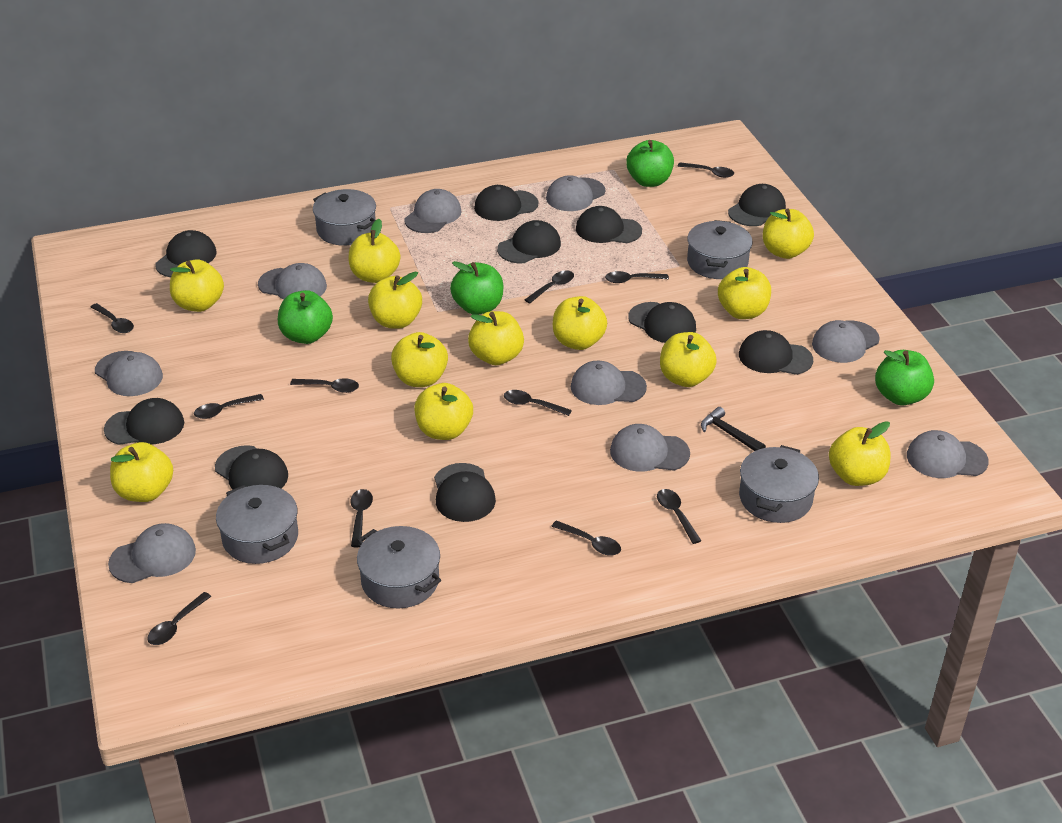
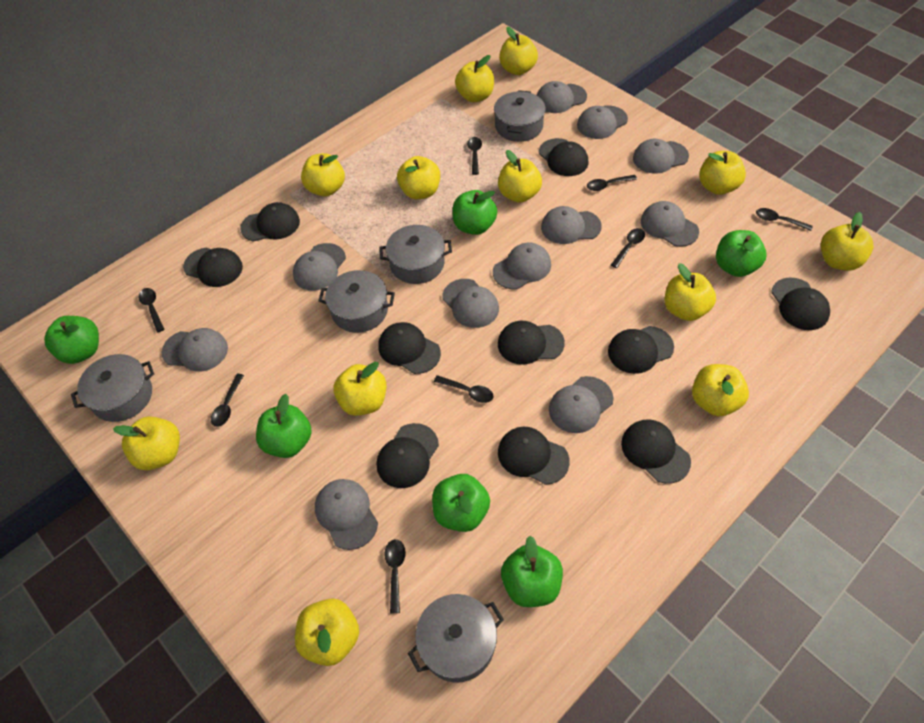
black hammer: [701,407,766,451] = 1 -> none = 0
black spoon: [91,303,134,333] [147,592,212,645] [194,394,264,419] [290,378,359,393] [350,489,373,547] [504,390,572,416] [525,270,574,304] [551,520,621,556] [605,271,669,283] [657,489,701,544] [678,162,734,178] = 11 -> [139,288,165,333] [211,374,244,427] [384,539,406,613] [434,375,494,403] [467,137,482,175] [587,175,637,191] [611,228,645,268] [756,208,813,231] = 8
green apple: [278,290,333,344] [450,261,503,315] [626,140,674,187] [875,350,934,406] = 4 -> [44,316,99,364] [256,394,312,458] [432,474,490,532] [452,190,497,235] [501,536,563,607] [716,230,766,277] = 6
grey cap: [95,351,163,396] [108,523,196,583] [258,263,327,300] [404,189,462,233] [546,175,605,211] [571,360,647,405] [610,424,690,472] [812,320,880,363] [907,430,989,478] = 9 -> [161,328,228,372] [293,243,346,291] [315,479,378,550] [442,279,499,328] [493,243,551,289] [537,81,587,113] [541,206,602,244] [549,376,613,433] [577,105,628,139] [633,139,689,174] [641,201,699,247] = 11

